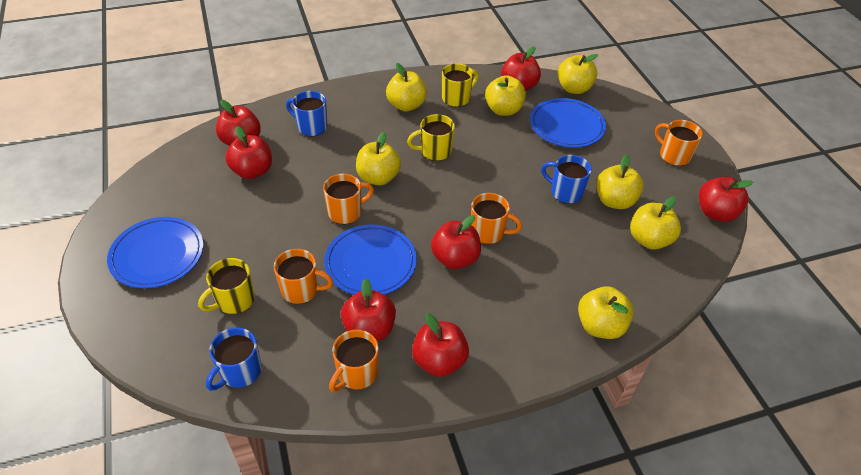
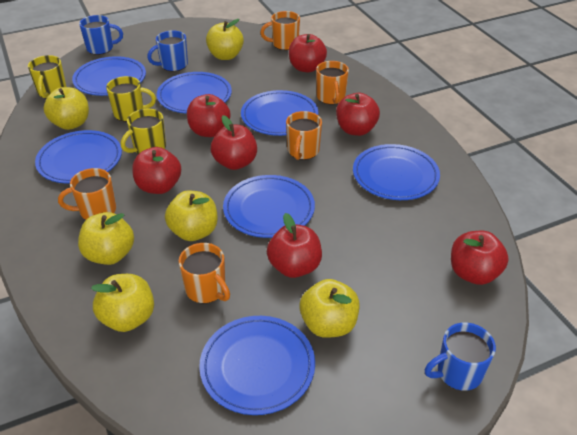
blue plate: [107,217,204,288] [324,224,417,295] [530,98,606,148] = 3 -> [35,130,122,184] [72,56,146,96] [157,72,232,113] [199,316,315,415] [223,175,315,238] [241,90,318,136] [353,144,440,200] = 7
yellow apple: [356,132,401,185] [386,63,427,112] [485,75,526,116] [558,54,598,94] [578,286,634,339] [596,155,644,209] [630,197,681,249] = 7 -> [44,87,89,130] [78,212,134,265] [91,274,154,332] [165,191,218,241] [206,19,244,60] [300,279,359,338] = 6

